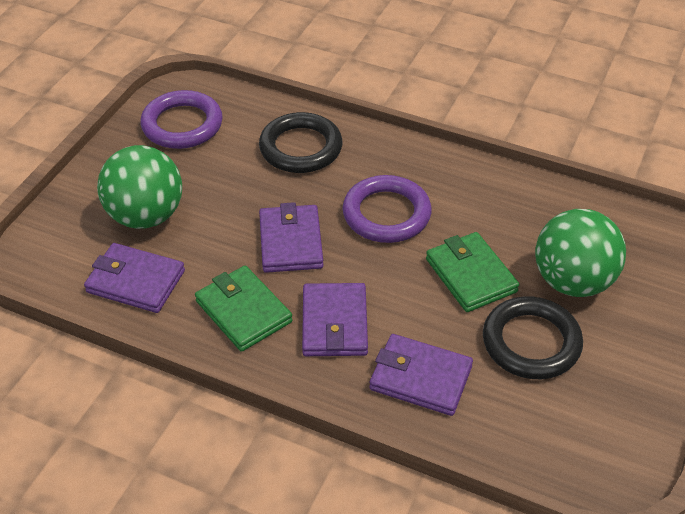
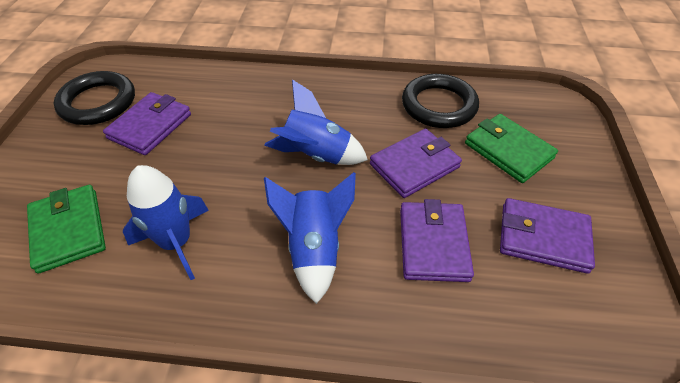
blue rocket: none = 0 -> [122,165,209,280] [264,79,368,165] [264,172,356,304] = 3
green ball: [97,145,182,229] [535,209,626,297] = 2 -> none = 0
purple ring: [141,90,223,149] [343,175,432,243] = 2 -> none = 0

